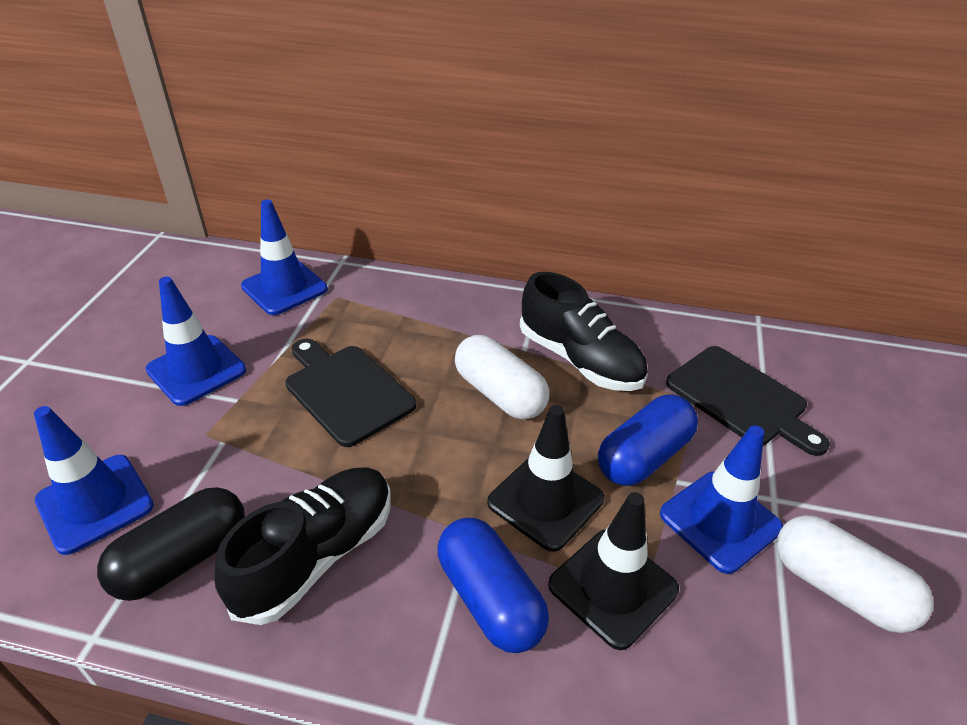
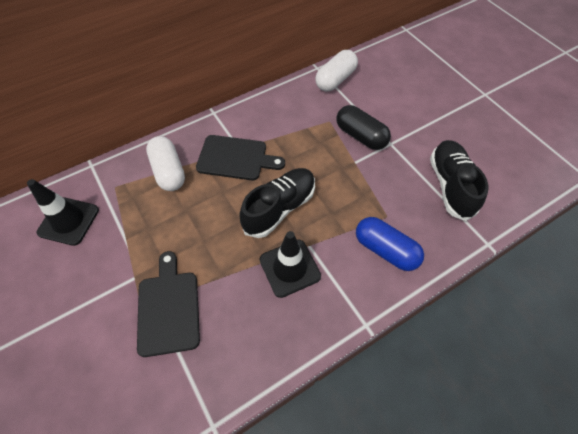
blue capsule: [437,518,549,653] [598,394,698,486] = 2 -> [356,217,424,271] = 1
blue traffic cone: [34,406,154,555] [145,277,246,406] [241,199,328,315] [660,425,783,574] = 4 -> none = 0

